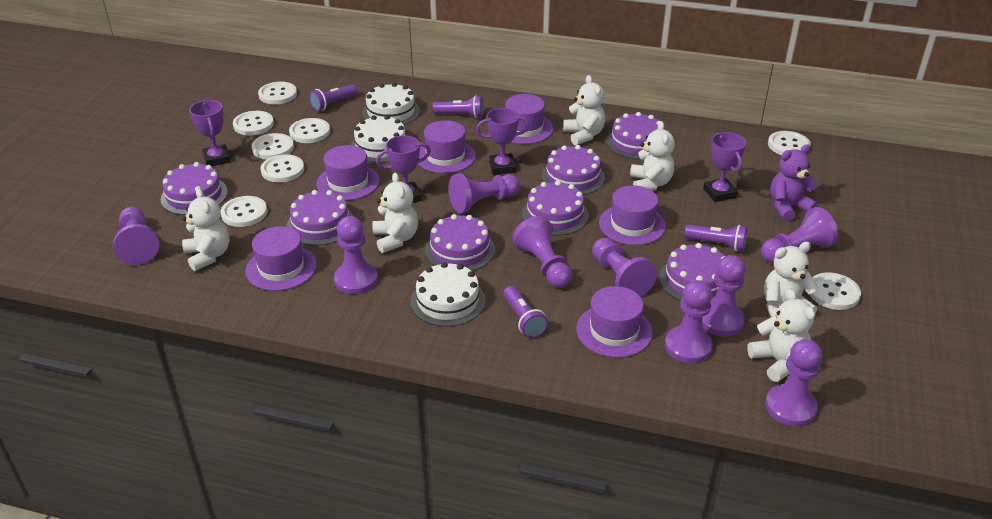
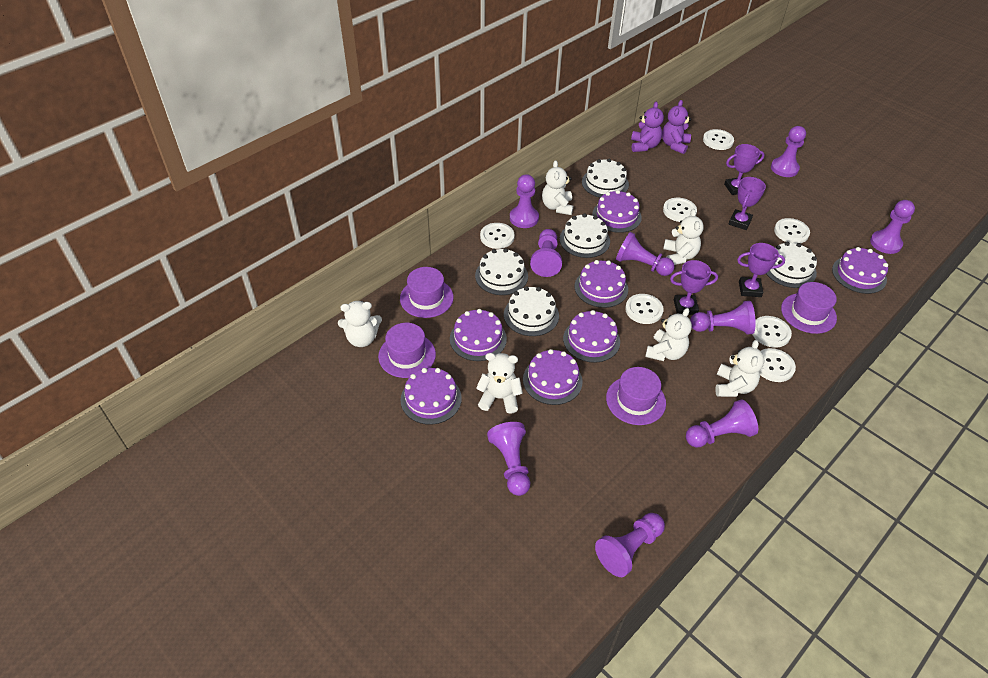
purple flashlight: [309,84,358,111] [433,95,484,118] [503,286,548,338] [684,224,747,251] = 4 -> none = 0
purple hat: [245,226,317,291] [316,145,380,201] [418,120,476,174] [505,94,554,144] [576,286,653,358] [599,185,666,245] = 6 -> [378,323,436,378] [400,267,454,318] [606,367,666,425] [781,282,837,334] = 4
purple teddy bear: [770,144,818,221] = 1 -> [631,102,664,152] [662,100,691,154] = 2
white button: [220,196,267,227] [233,111,274,135] [251,133,294,160] [258,82,297,104] [260,154,304,182] [289,118,330,143] [768,131,811,155] [809,272,861,310] = 8 -> [480,223,515,249] [625,294,664,324] [663,198,697,222] [703,129,734,150] [752,316,792,348] [759,348,796,382] [774,218,810,244] = 7
white cake: [351,115,406,163] [362,83,420,125] [411,262,485,327] = 3 -> [475,248,528,295] [504,286,559,336] [559,213,610,258] [582,159,629,198] [766,242,817,288] = 5

